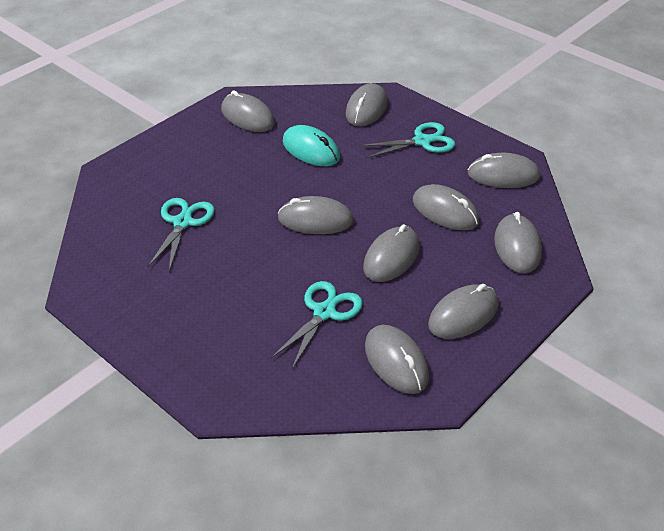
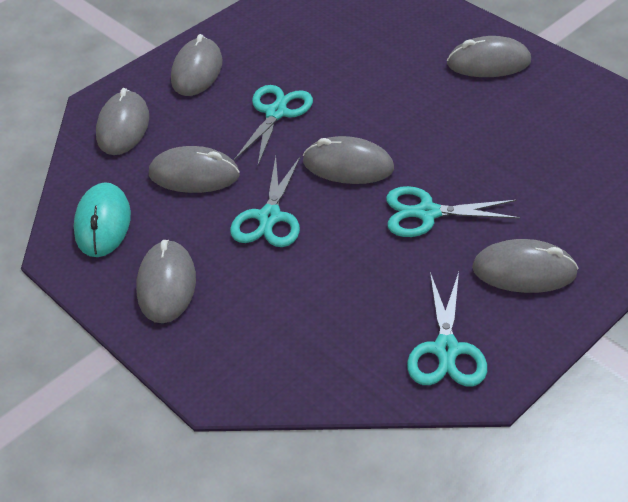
grey mouse: [221,91,275,132] [277,196,354,234] [346,83,387,126] [363,224,420,282] [365,325,429,394] [413,184,479,230] [428,284,499,339] [468,153,540,188] [494,212,542,273] = 9 -> [96,88,149,155] [136,240,196,323] [149,146,240,193] [171,34,222,96] [303,136,394,184] [447,36,531,77] [472,239,579,293] = 7
turquoise scissors: [147,198,215,271] [271,281,363,369] [359,122,455,158] = 3 -> [230,156,301,247] [234,85,313,165] [386,186,520,237] [407,272,487,387] = 4

